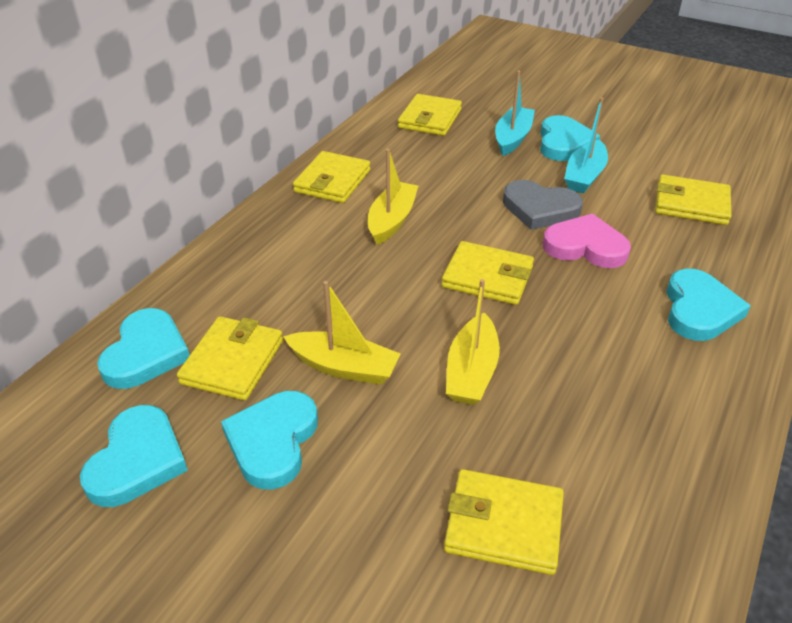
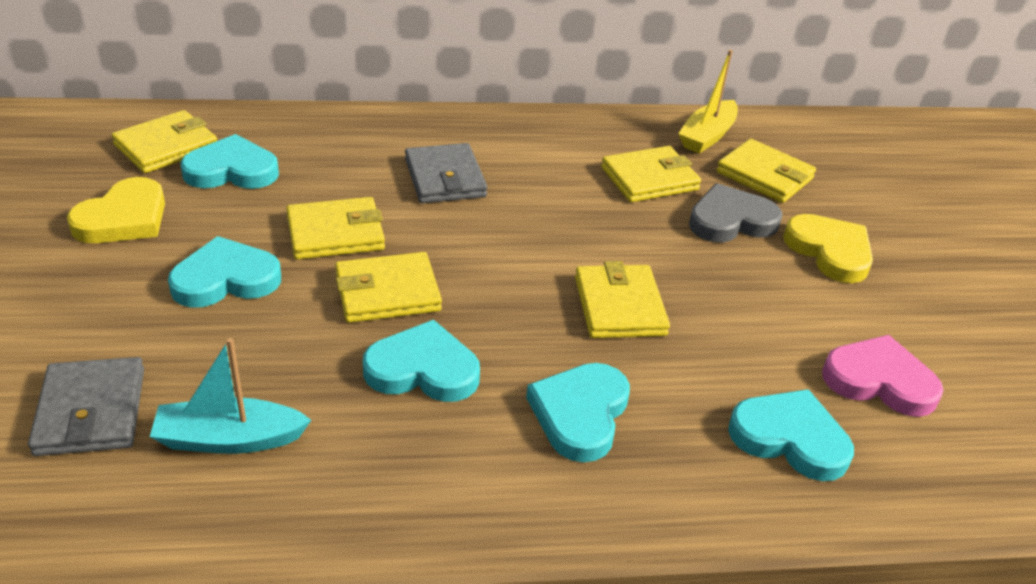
grey wallet: none = 0 -> [28,357,144,456] [405,143,487,203] = 2
turquoise boat: [495,71,535,156] [564,97,608,194] = 2 -> [150,338,311,454] = 1
yellow boat: [283,281,401,385] [368,149,418,245] [446,279,500,405] = 3 -> [678,50,738,154] = 1
yellow heart: none = 0 -> [67,177,165,243] [783,214,873,283] = 2

